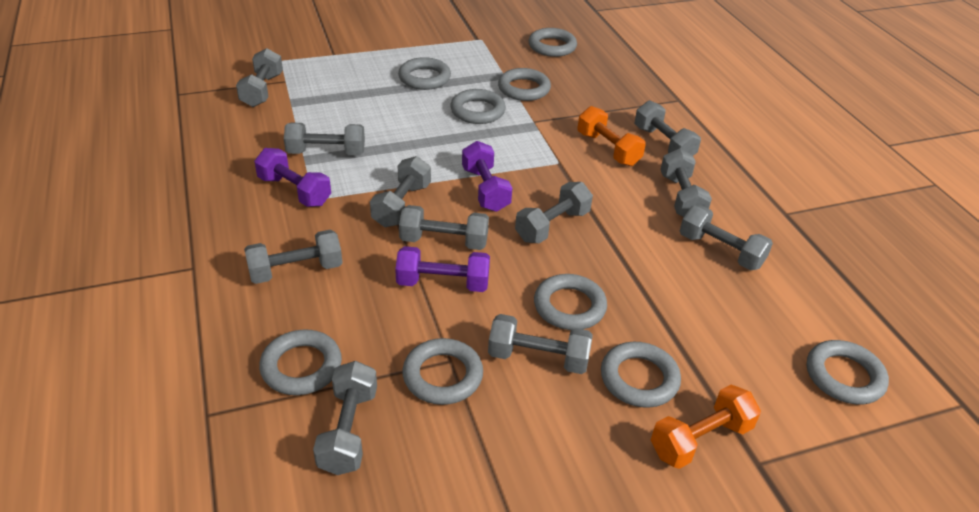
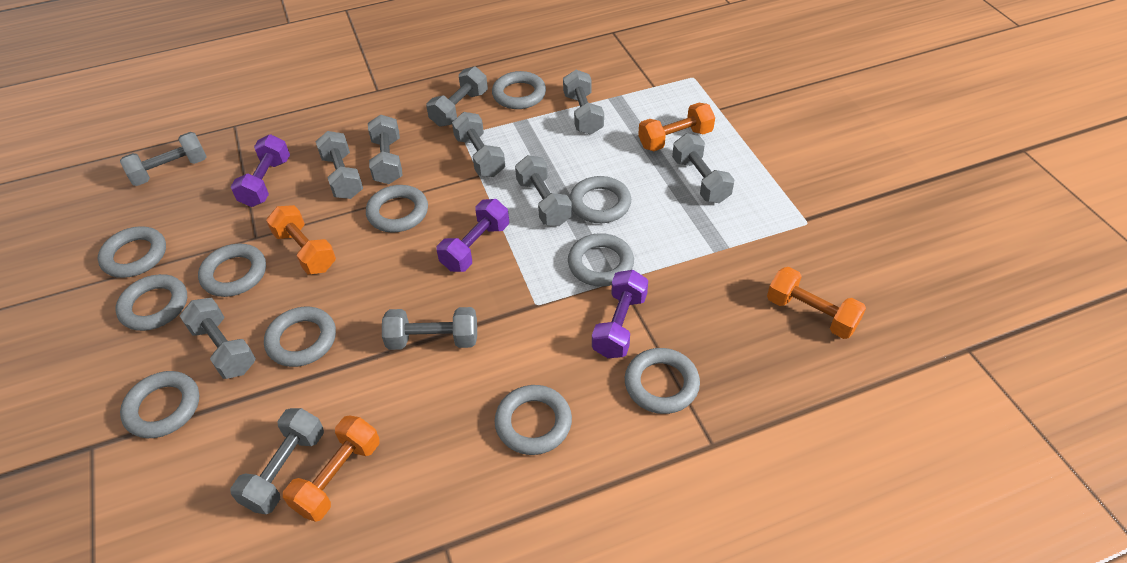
grey ring: [259,330,342,395] [398,57,451,90] [402,338,483,405] [450,89,506,124] [498,68,551,101] [529,28,577,57] [534,274,607,330] [601,342,681,408] [807,340,889,405] = 9 -> [98,226,166,278] [116,274,187,331] [120,371,199,438] [198,243,266,297] [264,307,336,367] [366,185,428,232] [492,71,546,109] [495,385,572,455] [568,233,634,287] [569,176,631,223] [625,348,700,414] = 11
orange dumbbell: [578,106,646,166] [651,385,761,469] = 2 -> [266,205,336,274] [283,415,380,522] [638,103,715,151] [767,267,866,339] = 4

